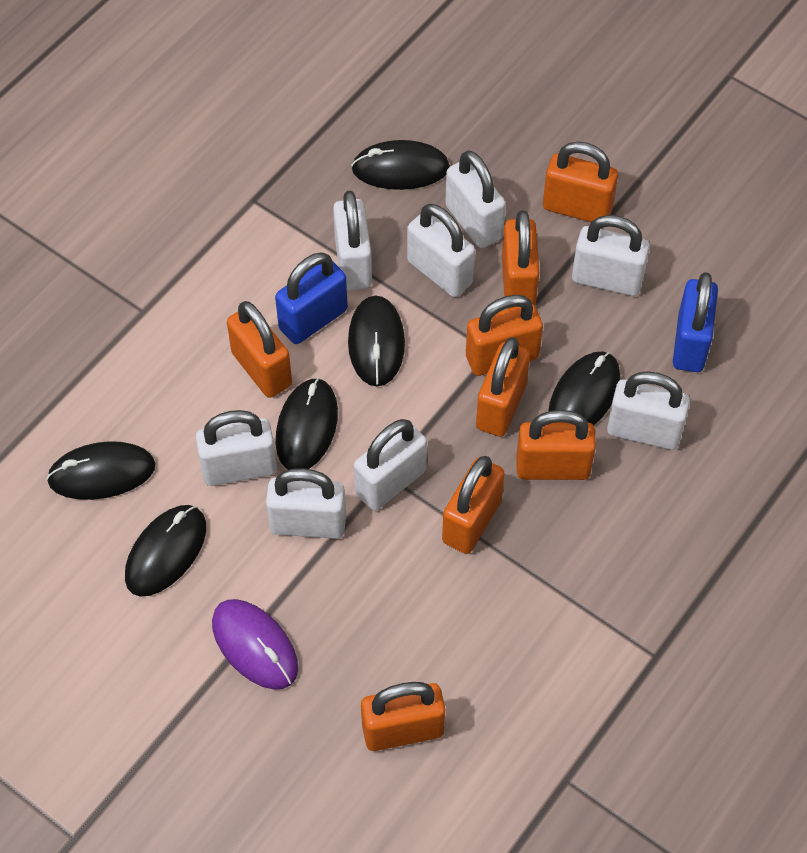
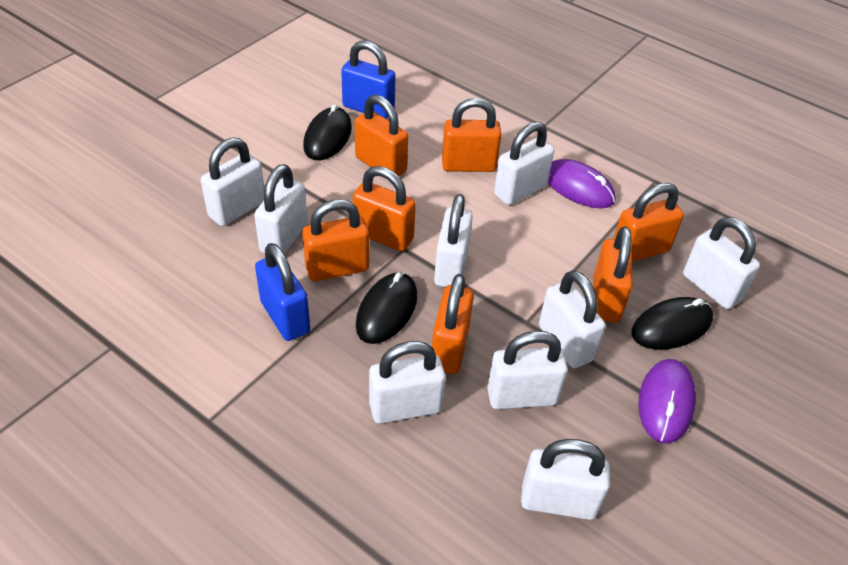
black mouse: [46,441,155,500] [125,505,206,597] [276,378,338,470] [348,296,405,387] [351,140,450,190] [549,351,620,426] = 6 -> [303,104,352,161] [356,272,417,344] [631,297,713,350] = 3
orange padlock: [227,301,292,398] [361,682,445,751] [442,456,504,554] [466,295,543,376] [476,337,530,437] [502,210,539,309] [516,410,596,480] [543,142,618,222] = 8 -> [302,199,369,281] [353,166,416,251] [355,95,408,176] [432,274,474,374] [442,98,501,172] [593,226,633,322] [613,183,684,262] = 7
purple mouse: [212,599,298,689] = 1 -> [548,159,616,208] [638,359,696,444] = 2
white padlock: [196,410,277,486] [266,468,346,539] [333,191,372,290] [354,419,427,511] [407,204,475,297] [445,150,506,248] [572,215,650,296] [607,371,690,450] = 8 -> [201,138,265,226] [254,164,307,254] [369,341,445,424] [434,194,473,287] [487,331,568,409] [494,122,554,205] [521,439,610,520] [539,270,605,368] [683,217,760,309] = 9

